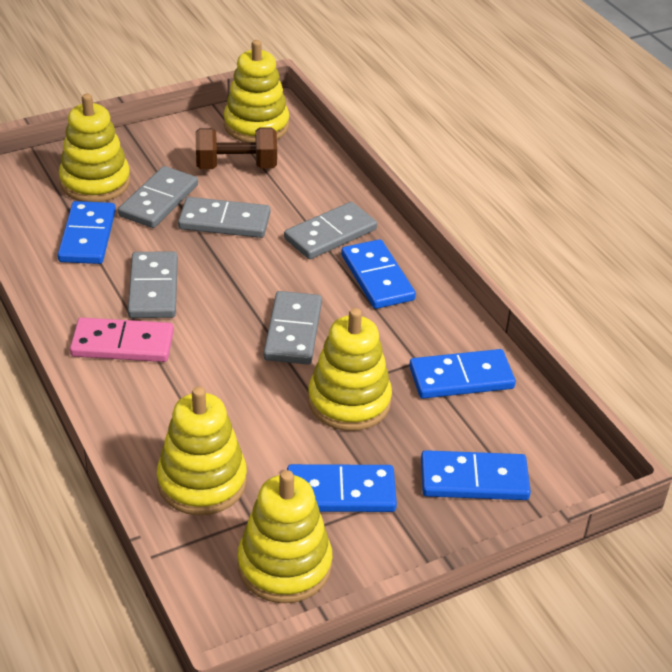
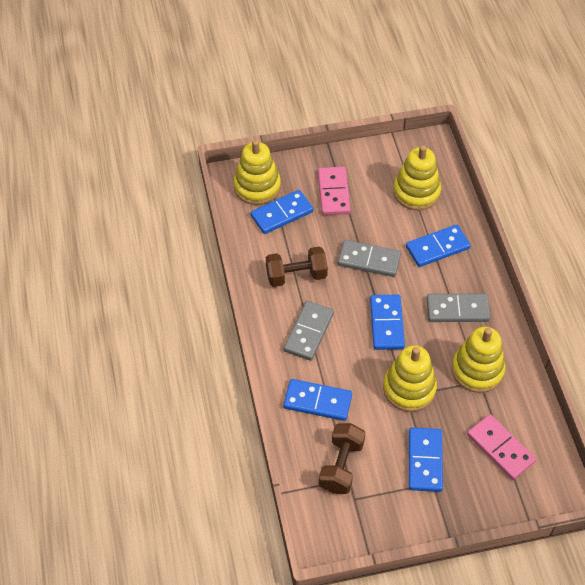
brown dumbbell: [196,127,277,169] = 1 -> [266,246,328,287] [319,423,365,494] = 2
grey domino: [118,166,198,228] [128,251,178,318] [178,197,270,238] [264,291,322,364] [284,202,377,259] = 5 -> [284,301,334,361] [338,240,401,277] [426,294,490,322] = 3
pink domino: [70,317,174,362] = 1 -> [318,167,351,215] [467,414,536,480] = 2
yellow stacking toy: [59,94,130,202] [157,387,247,515] [224,40,289,142] [237,470,332,603] [308,308,392,431] = 5 -> [234,140,281,205] [383,345,437,412] [393,145,441,211] [452,327,505,393] = 4

